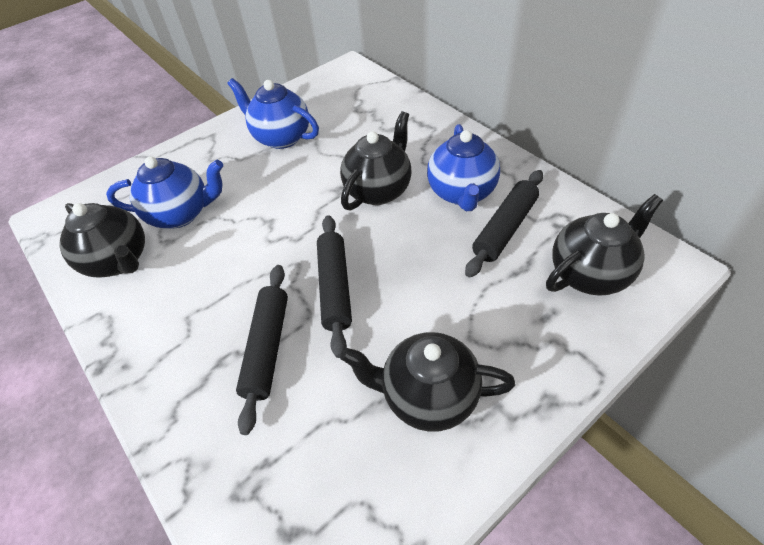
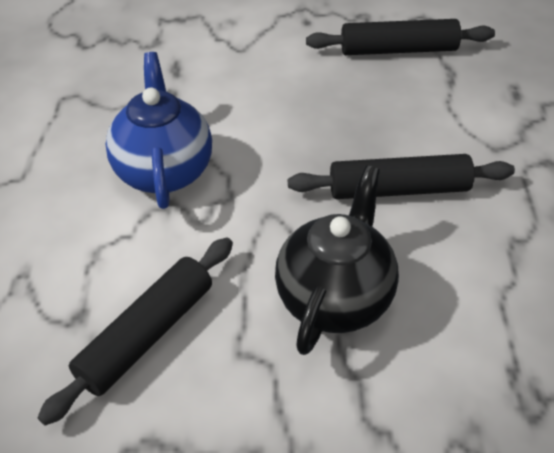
black teapot: [60,203,145,278] [340,111,412,210] [340,332,515,432] [546,194,663,296] = 4 -> [275,165,399,355] = 1
blue teapot: [106,156,223,228] [227,78,319,149] [427,124,500,211] = 3 -> [106,52,212,209] = 1

